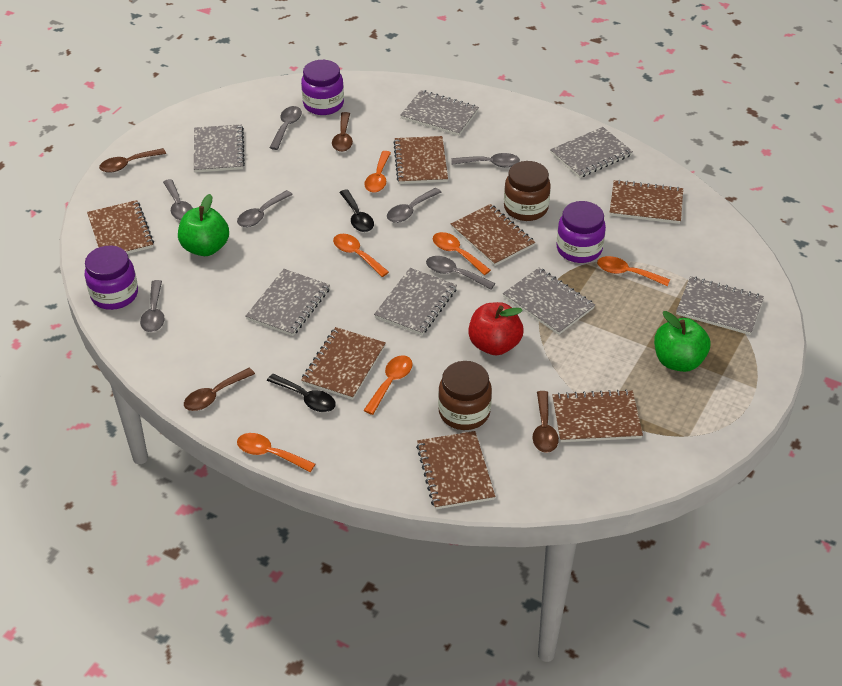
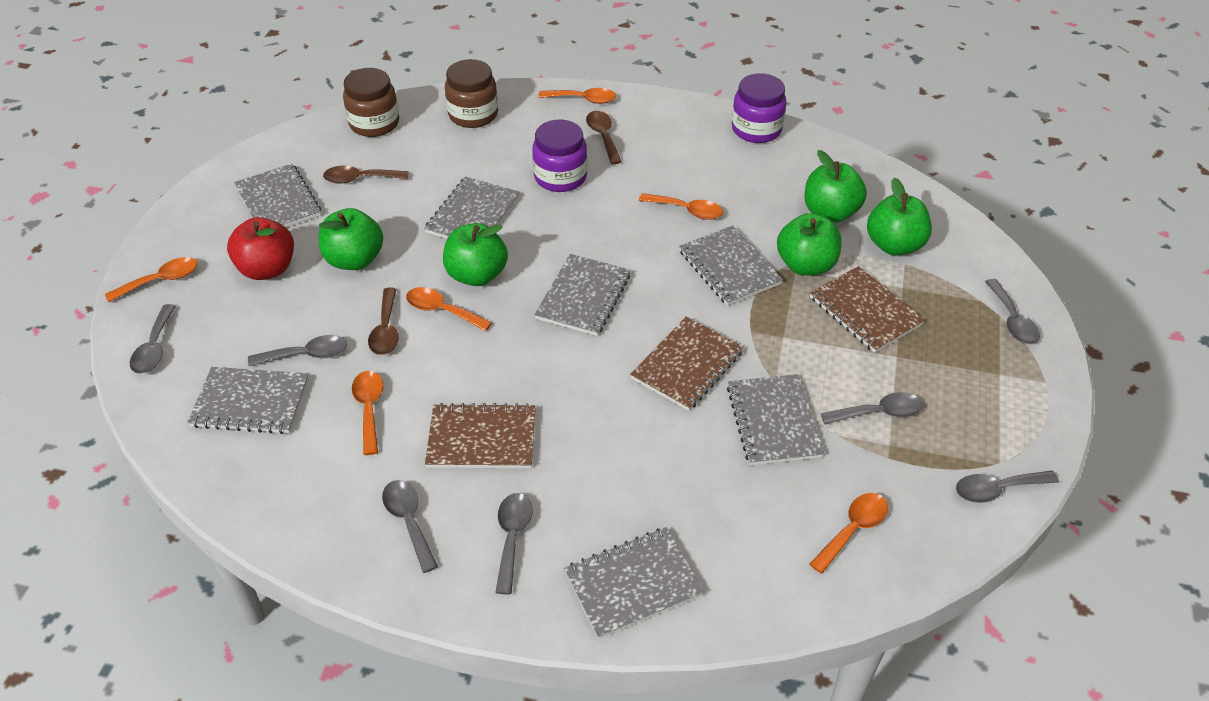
black spoon: [267,374,336,412] [339,189,374,232] = 2 -> none = 0
brown notebook: [87,200,154,254] [301,327,386,400] [393,136,448,184] [416,431,495,510] [451,204,535,266] [552,389,643,442] [610,180,683,224] = 7 -> [425,403,536,468] [630,317,744,411] [810,266,925,353] = 3
brown spoon: [99,148,166,173] [184,368,255,411] [332,112,353,152] [533,391,559,453] = 4 -> [323,165,409,184] [368,287,399,355] [586,111,622,164] = 3
green apple: [178,194,229,256] [654,311,710,372] = 2 -> [318,208,383,270] [443,223,508,286] [777,213,842,276] [804,150,867,223] [867,178,932,256] = 5
purple jar: [85,246,138,310] [301,60,344,115] [557,201,606,263] = 3 -> [532,120,587,192] [732,73,787,143] = 2

